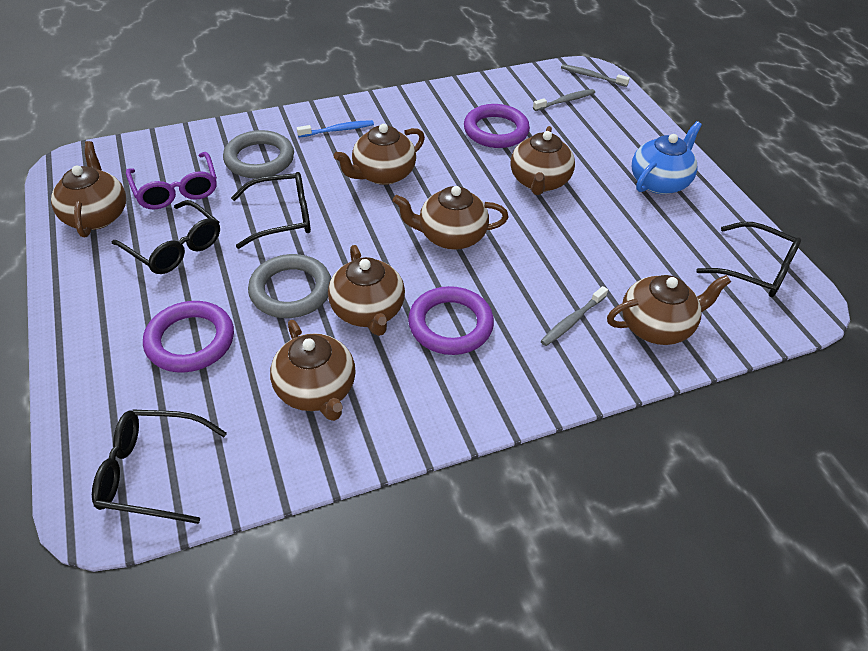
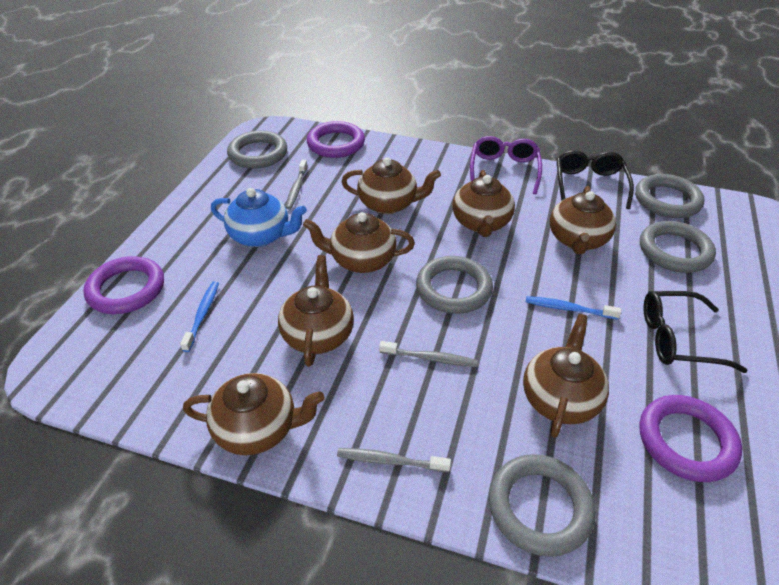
black glasses: [92,410,227,524] [112,200,220,274] [231,172,311,249] [697,222,801,297] = 4 -> [557,150,634,209] [644,291,748,373] = 2
blue toothbrush: [297,120,374,137] = 1 -> [180,281,219,352] [526,296,621,319] = 2
grey ring: [223,130,294,178] [248,254,331,318] = 2 -> [227,131,287,168] [416,256,493,314] [489,454,595,557] [635,174,705,218] [640,221,716,273] = 5

